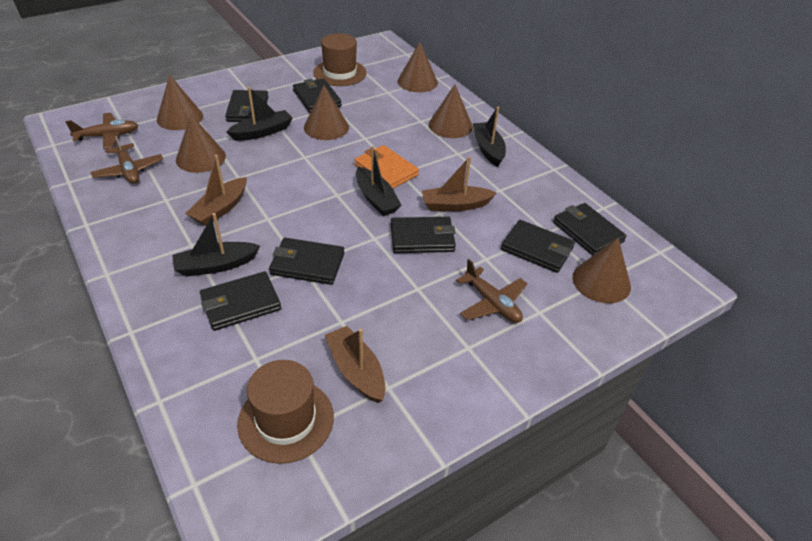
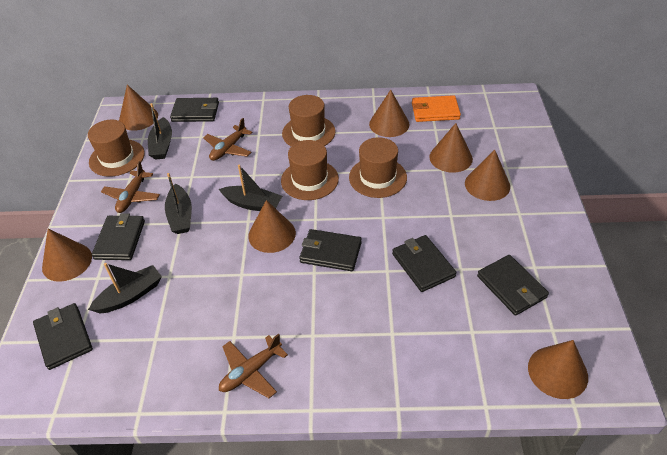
black wallet: [200,271,281,331] [225,90,269,122] [269,238,344,285] [293,78,342,113] [391,217,456,253] [501,220,575,273] [553,203,627,256] = 7 -> [33,303,93,370] [92,213,145,260] [170,98,219,122] [299,229,362,271] [392,235,456,292] [477,255,549,316] = 6
brown boat: [185,155,247,226] [325,326,386,403] [422,156,496,211] = 3 -> none = 0
brown cone: [157,75,203,130] [176,114,226,173] [304,85,349,140] [398,42,438,92] [429,84,473,138] [573,238,631,303] = 6 -> [42,229,92,282] [119,85,158,131] [248,200,296,253] [369,90,410,137] [429,123,473,173] [465,150,510,201] [528,340,588,399] = 7
brown hat: [237,360,334,464] [313,33,367,86] = 2 -> [88,120,145,177] [281,140,339,200] [282,95,336,146] [349,137,407,198] = 4

